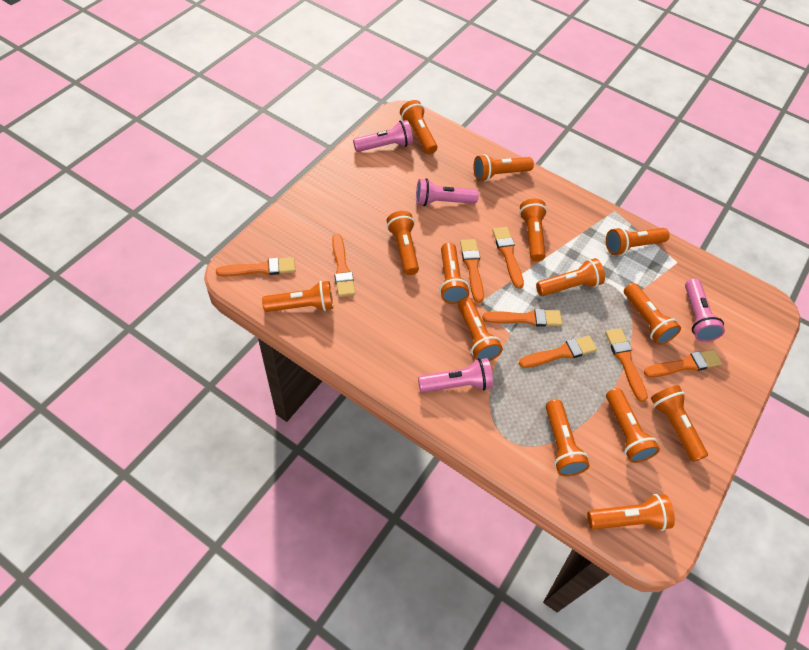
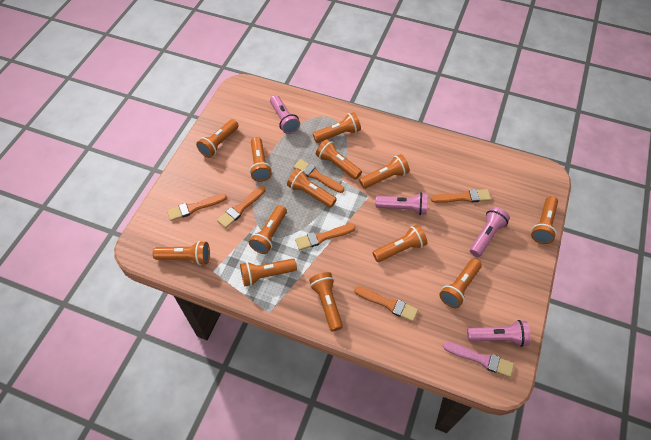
orange brush: [216,257,295,277] [332,234,355,297] [460,239,484,303] [482,309,562,327] [492,227,524,289] [519,336,597,368] [605,328,648,402] [644,349,722,378] = 8 -> [167,194,227,221] [217,186,266,228] [293,159,344,193] [295,224,356,250] [354,286,418,322] [431,189,491,203] = 6
orange flashlight: [262,281,333,312] [387,211,419,275] [400,100,437,154] [439,243,469,304] [458,297,503,361] [474,154,534,181] [519,199,547,261] [536,258,605,296] [546,399,590,476] [587,494,675,531] [606,227,670,255] [606,388,660,463] [624,283,681,345] [651,385,708,462] = 14 -> [153,241,210,265] [196,119,239,158] [240,259,297,287] [249,205,287,254] [250,137,272,182] [287,168,337,208] [309,272,343,331] [313,112,361,143] [316,139,362,180] [359,154,410,189] [373,225,428,262] [439,259,482,308] [531,196,558,244] = 13
pink brush: none = 0 -> [443,342,514,377] = 1

